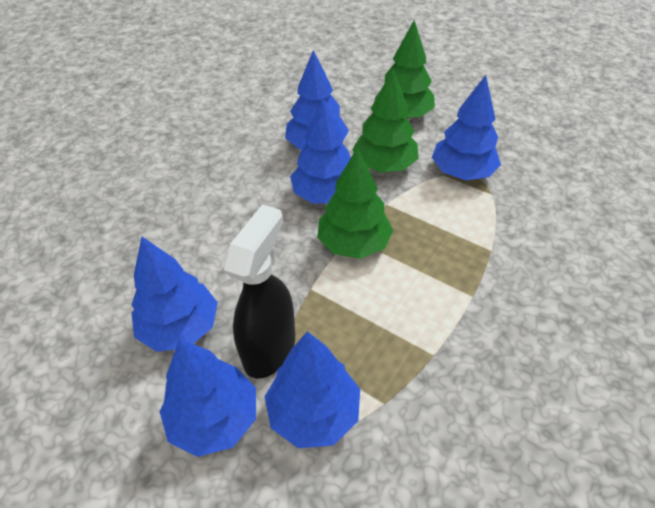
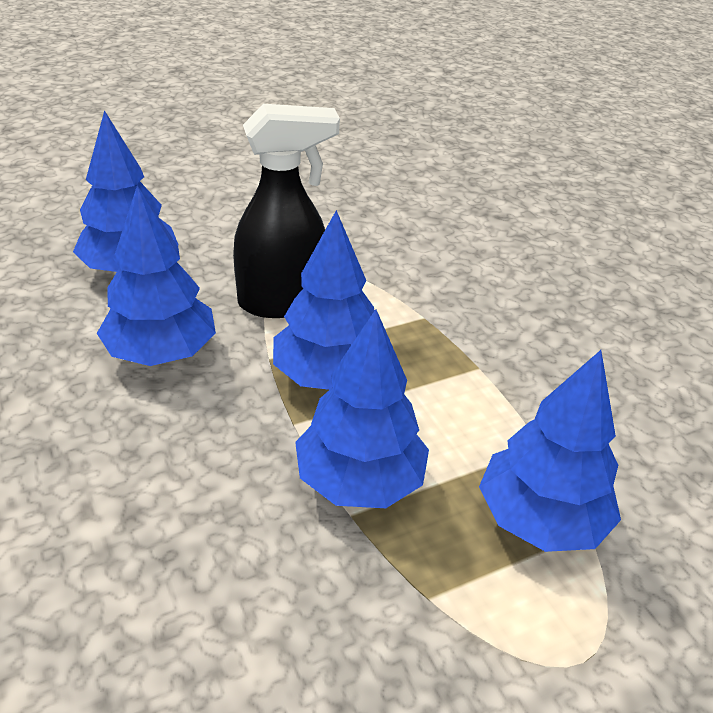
blue tree: [131,237,218,352] [160,339,256,457] [265,331,360,448] [285,50,349,149] [290,98,351,204] [432,75,501,180] = 6 -> [73,110,179,272] [97,185,216,366] [273,210,374,390] [295,309,429,508] [479,350,621,552] = 5
green tree: [317,147,393,259] [352,69,419,172] [374,20,435,119] = 3 -> none = 0

